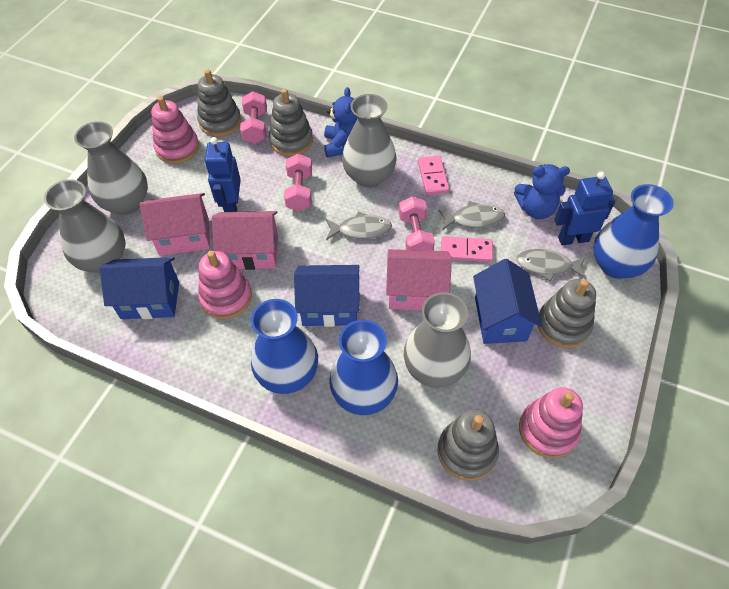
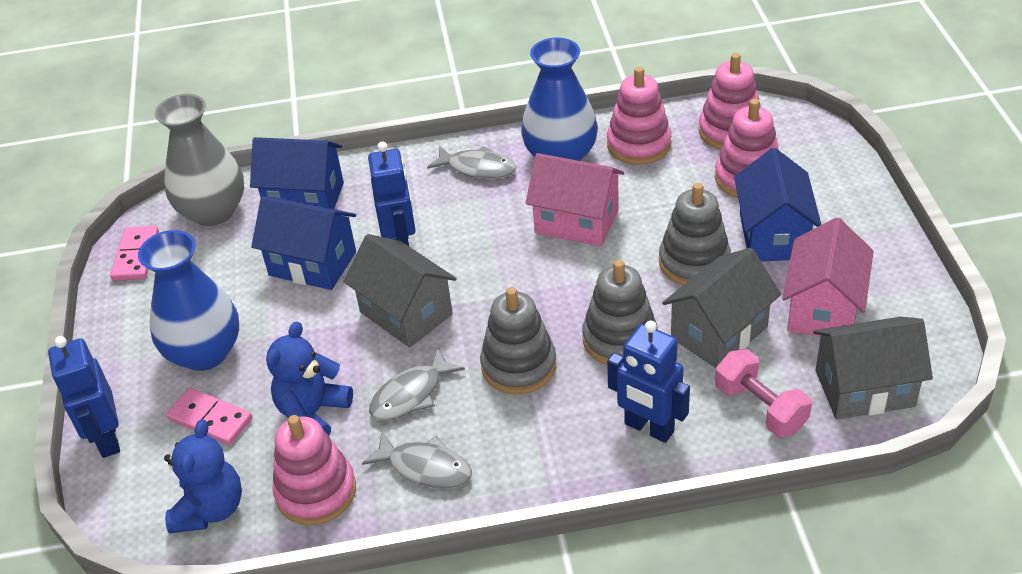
blue robot: [205,137,241,212] [554,172,615,246] = 2 -> [48,336,120,458] [368,142,416,246] [607,321,690,443] = 3
blue vase: [251,299,318,394] [329,320,398,415] [593,184,674,279] = 3 -> [138,230,239,371] [521,38,598,161] = 2
grey house: none = 0 -> [343,234,457,348] [662,248,781,368] [813,317,933,419] = 3
grey stacking toy: [197,69,241,137] [269,89,313,156] [438,410,499,481] [538,279,596,348] = 4 -> [480,287,556,394] [582,260,657,365] [659,183,731,285] = 3
grey vase: [44,179,125,273] [74,121,148,215] [342,94,397,187] [404,292,471,388] = 4 -> [155,94,244,226] = 1
pink dumbbell: [240,91,267,144] [284,154,312,211] [399,196,435,251] = 3 -> [715,349,812,437] = 1
pink house: [140,193,210,256] [212,211,278,270] [386,249,452,310] = 3 -> [526,153,624,247] [782,217,874,337] = 2
pink stacking toy: [151,96,199,164] [198,251,252,319] [519,387,583,458] = 3 -> [272,415,356,525] [607,67,671,165] [699,53,761,150] [715,99,779,198] = 4

